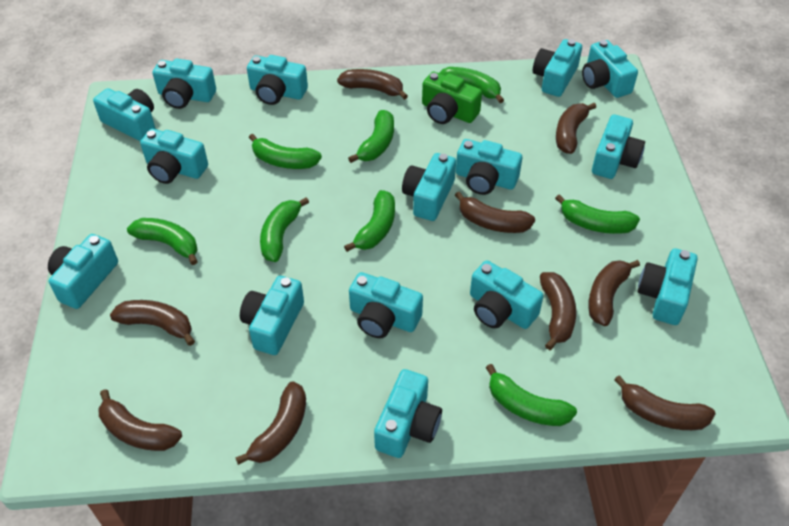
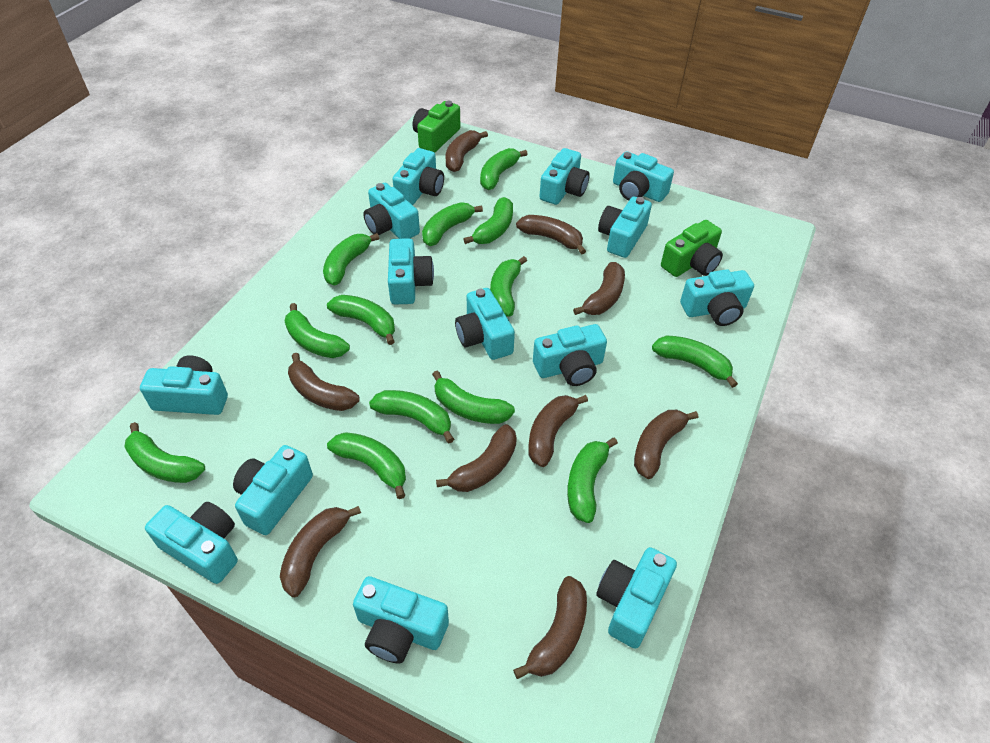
green banana: [127,218,198,265] [249,134,322,169] [260,197,309,262] [344,190,395,252] [348,110,394,163] [439,67,504,103] [486,364,577,426] [555,194,640,234] = 8 -> [125,422,205,483] [285,303,350,358] [323,233,379,286] [327,295,395,345] [327,432,406,499] [369,390,454,443] [422,202,483,246] [432,371,515,424] [463,197,513,244] [480,148,528,190] [490,256,527,317] [567,438,618,523] [652,336,738,388] = 13
green camera: [422,72,482,124] = 1 -> [413,101,460,153] [661,220,723,277] = 2
turquoise camera: [48,234,118,309] [93,88,156,141] [140,129,208,184] [152,59,216,109] [240,276,304,355] [247,55,308,105] [349,272,423,338] [374,369,442,458] [402,153,456,221] [456,139,522,195] [470,260,544,329] [533,39,582,97] [582,40,638,98] [592,115,645,179] [638,248,698,325] = 15 -> [140,355,228,415] [145,502,238,584] [233,445,313,535] [353,576,449,664] [363,183,420,239] [388,238,434,304] [392,148,444,205] [455,288,515,360] [533,324,607,386] [539,148,590,205] [596,547,677,649] [598,197,652,258] [613,151,674,202] [680,269,754,326] = 14

